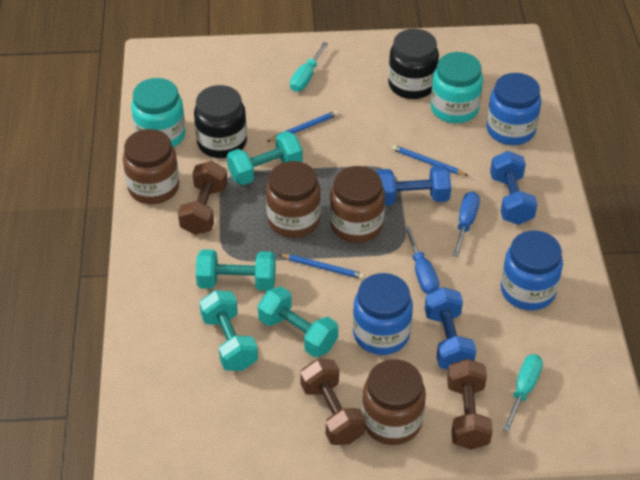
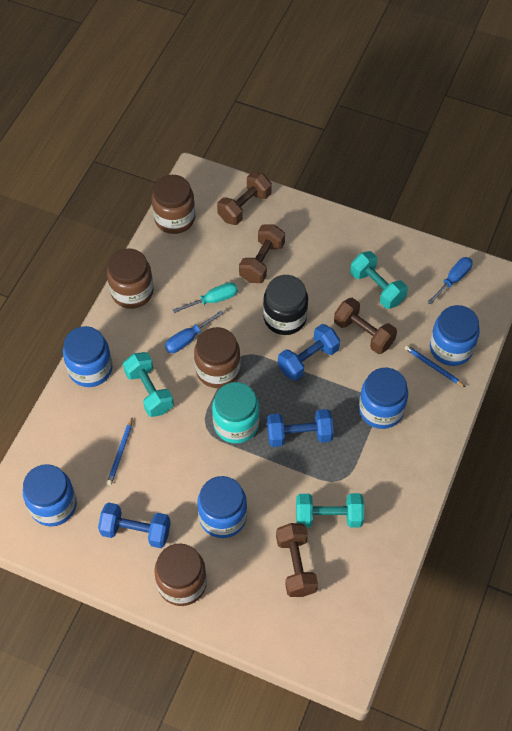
black jar: [194,85,247,158] [388,29,439,99] = 2 -> [263,275,308,335] = 1
blue jar: [353,273,413,355] [487,73,541,145] [501,231,563,310] = 3 -> [23,464,77,526] [63,326,112,387] [197,476,247,538] [359,368,408,429] [430,305,480,366] = 5
blue pencil: [267,111,338,142] [278,254,365,279] [392,145,468,176] = 3 -> [107,417,133,485] [405,345,465,387] = 2
brown dumbbell: [178,161,228,235] [300,359,366,445] [447,359,493,450] = 3 -> [217,172,272,225] [239,224,285,283] [276,523,318,597] [334,298,397,354] = 4
turquoise dumbbell: [196,249,276,291] [199,290,258,371] [227,131,303,185] [258,286,338,357] = 4 -> [123,352,174,417] [296,493,364,528] [350,251,408,309] = 3
turquoise jar: [131,78,186,147] [431,52,483,123] = 2 -> [212,382,260,444] = 1
turquoise screwdriver: [290,42,328,92] [503,354,543,432] = 2 -> [172,282,238,313] = 1

